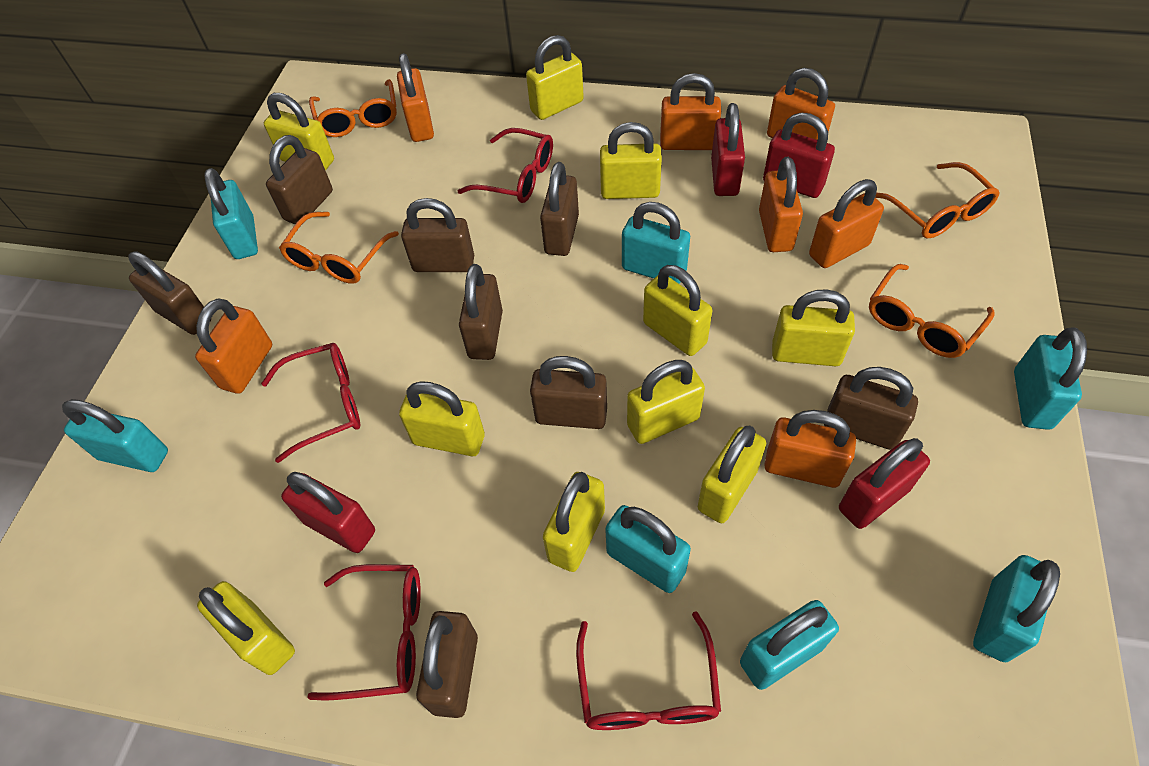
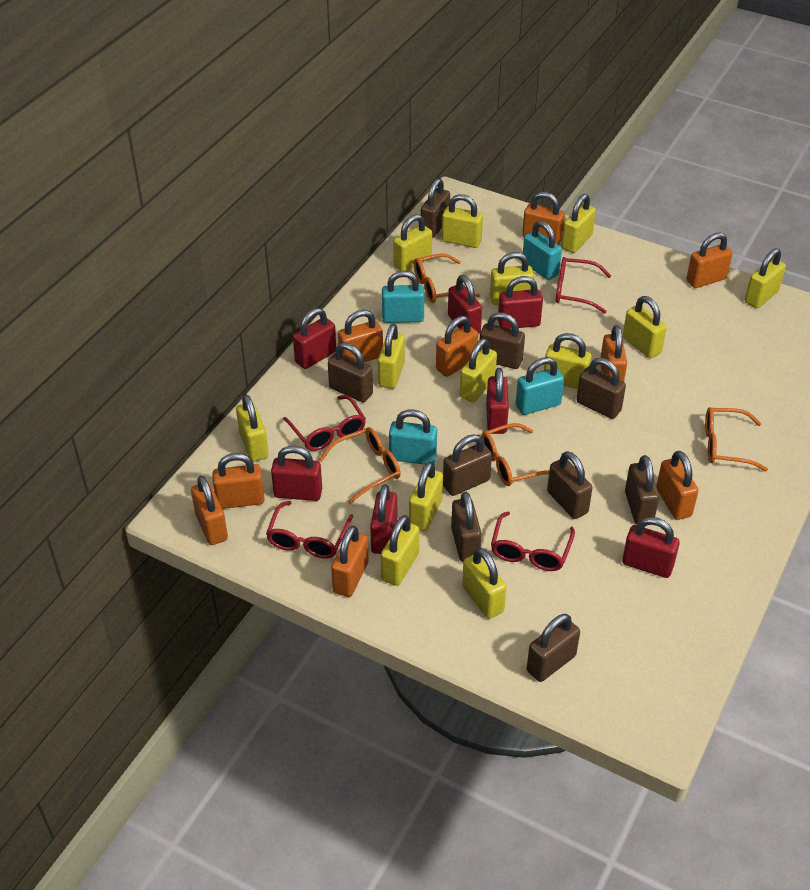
brown padlock: [128,251,211,335] [266,135,333,224] [401,198,474,272] [416,611,478,718] [459,264,503,360] [530,356,607,429] [540,162,579,256] [824,367,918,450] = 8 -> [328,342,373,402] [421,178,450,238] [443,434,492,496] [451,492,482,562] [480,312,525,369] [527,614,580,682] [547,451,593,519] [577,358,626,419] [625,455,659,524] = 9
orange padlock: [195,298,272,394] [397,53,434,142] [660,73,721,150] [759,157,803,252] [764,410,856,488] [767,68,835,140] [809,179,884,268] = 7 -> [191,476,228,545] [212,453,265,509] [331,526,369,597] [338,310,383,362] [436,316,478,377] [522,192,565,245] [600,325,627,382] [656,451,699,520] [686,232,733,288] = 9
red padlock: [281,472,375,553] [711,103,745,196] [763,113,835,198] [839,438,930,529] = 4 -> [271,446,322,501] [293,308,336,369] [370,484,397,554] [448,275,482,334] [486,368,509,434] [498,276,543,329] [622,517,680,578] = 7
turquoise padlock: [62,399,168,472] [204,168,258,259] [605,505,691,593] [622,202,690,284] [740,600,839,690] [973,555,1060,662] [1014,327,1087,430] = 7 -> [382,271,424,323] [389,409,437,465] [516,357,564,415] [523,220,562,280] = 4
yellow padlock: [197,581,295,675] [264,93,334,171] [399,381,485,456] [526,35,584,120] [543,472,605,572] [600,122,662,199] [627,360,705,444] [643,265,712,356] [698,426,766,523] [772,289,855,366] = 10 -> [236,394,268,462] [378,324,405,389] [381,515,419,586] [393,214,432,271] [409,462,443,531] [442,194,483,248] [460,338,497,402] [462,548,507,619] [490,252,534,305] [544,333,592,389] [561,194,596,253] [623,296,667,358] [745,248,786,308] = 13

